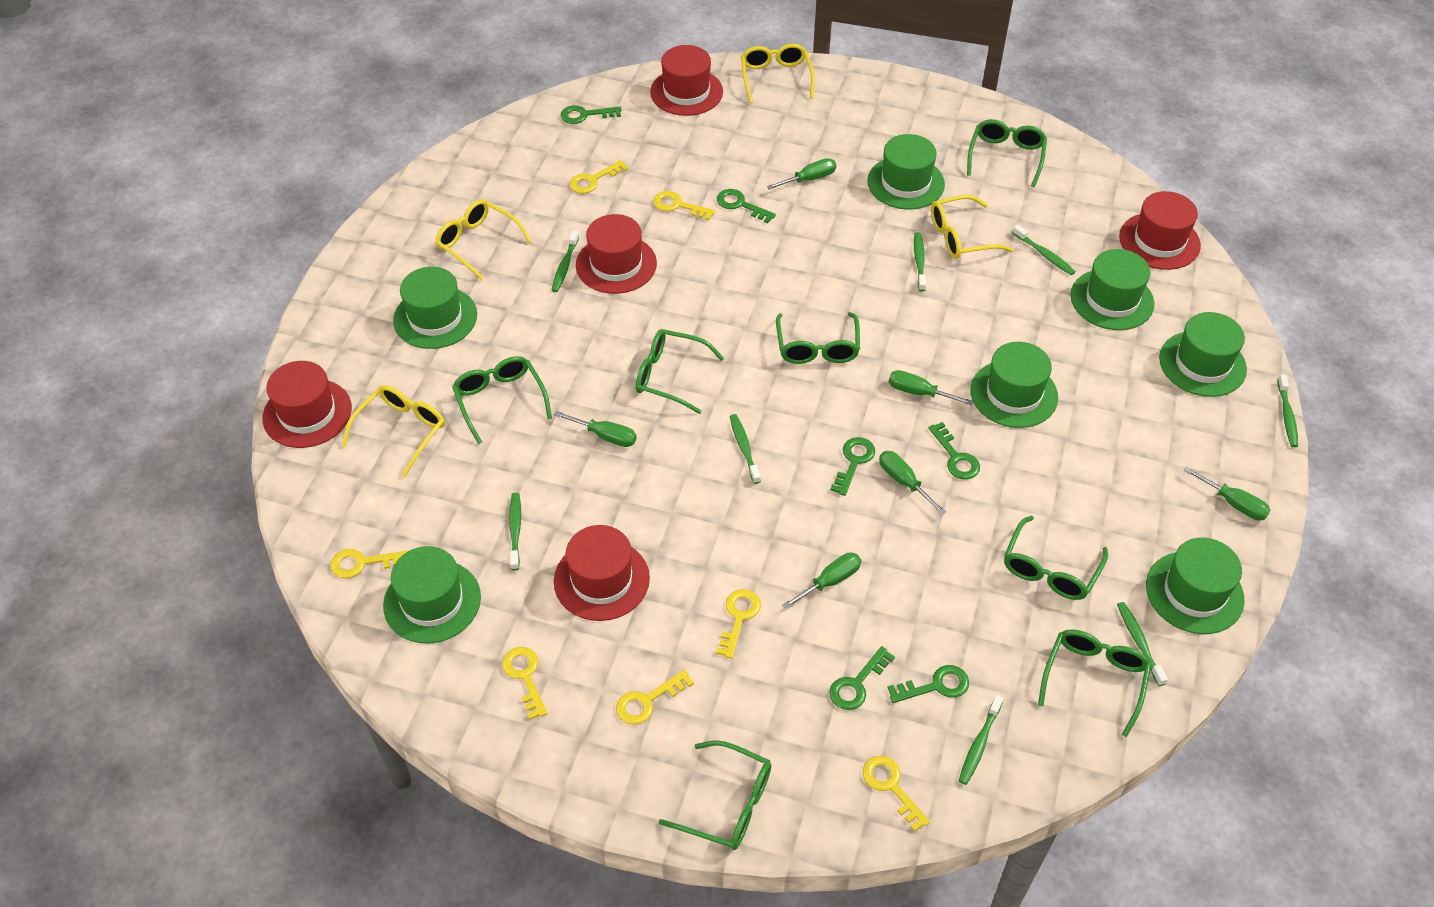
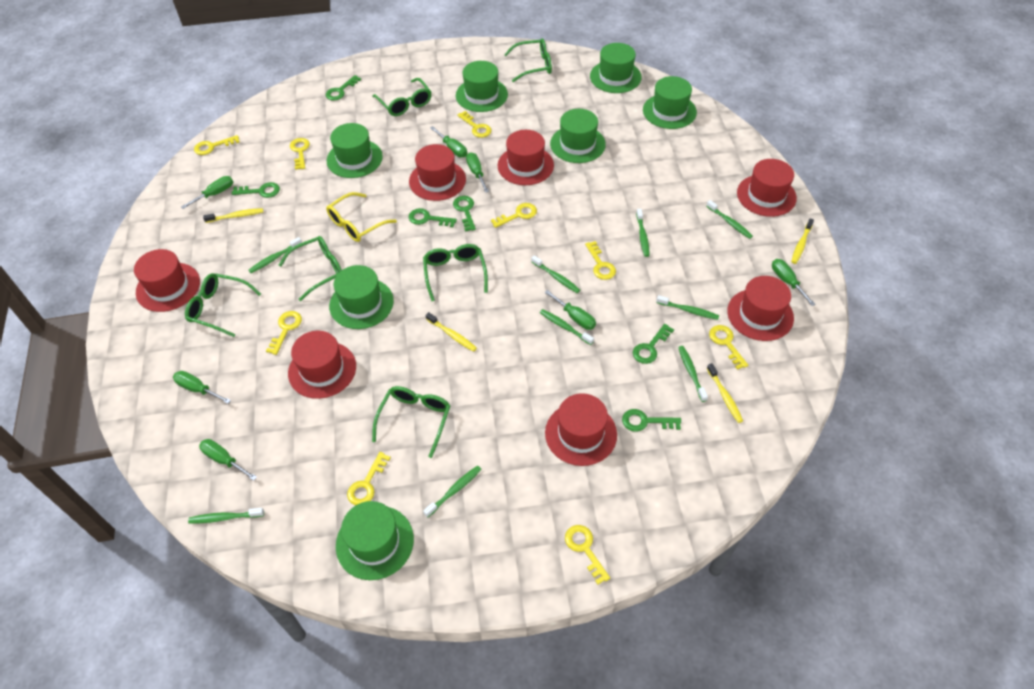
green glasses: [452,356,552,445] [636,329,724,414] [659,740,771,850] [776,312,860,364] [967,119,1047,187] [1004,516,1108,600] [1038,629,1151,737] = 7 -> [185,273,261,337] [279,236,342,301] [372,78,431,116] [372,386,451,458] [423,244,488,301] [504,38,552,82] = 6
green screwdriver: [554,411,637,447] [767,158,836,190] [782,552,861,609] [879,451,946,515] [889,370,973,406] [1184,466,1271,521] = 6 -> [173,371,231,404] [181,176,233,209] [199,439,257,481] [430,126,467,157] [466,152,489,193] [544,290,596,330] [772,259,816,306] = 7
green toothbrush: [509,493,521,570] [552,230,579,292] [730,414,761,484] [914,232,926,292] [959,695,1003,785] [1013,225,1076,275] [1117,602,1168,686] [1277,374,1298,447] = 8 -> [188,508,264,523] [248,237,302,273] [423,466,482,517] [531,255,580,293] [540,309,594,345] [636,209,650,257] [656,295,719,320] [678,346,708,402] [706,200,753,239] = 9
red hat: [262,361,352,448] [554,525,650,621] [576,214,657,294] [650,45,723,116] [1119,191,1201,270] = 5 -> [134,249,200,312] [288,331,356,399] [409,144,466,201] [498,130,554,185] [545,393,617,466] [727,276,794,341] [737,159,797,217] = 7
yellow glasses: [342,385,445,477] [435,199,531,280] [741,43,815,103] [931,195,1014,259] = 4 -> [326,192,397,242] = 1
yellow key: [330,549,408,578] [502,647,547,720] [569,160,628,194] [616,670,694,725] [653,191,715,220] [716,589,761,659] [863,756,930,832] = 7 -> [194,135,239,155] [266,311,302,355] [290,138,310,170] [347,452,391,505] [457,111,491,138] [491,203,537,228] [565,525,610,585] [585,241,616,280] [709,325,748,370] = 9
yellow toothbrush: none = 0 -> [203,208,263,223] [426,312,477,352] [707,363,743,423] [791,218,814,264] = 4

